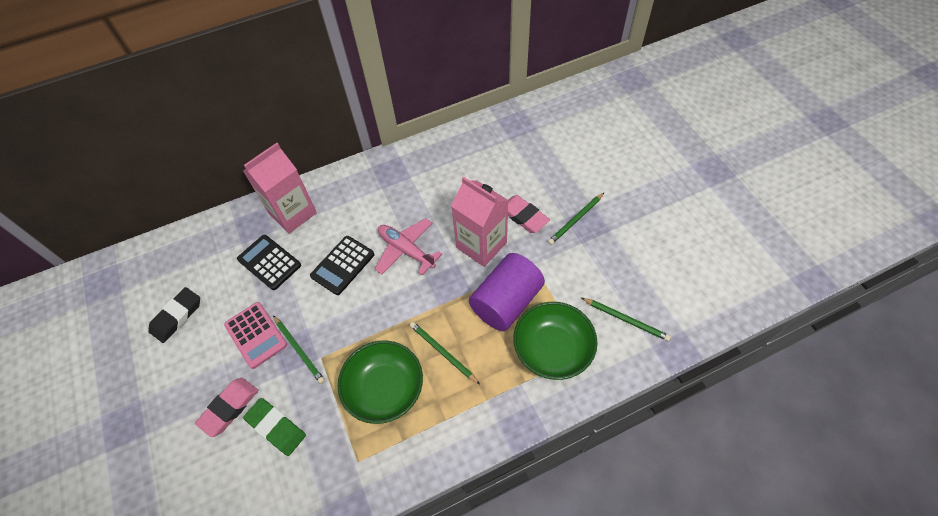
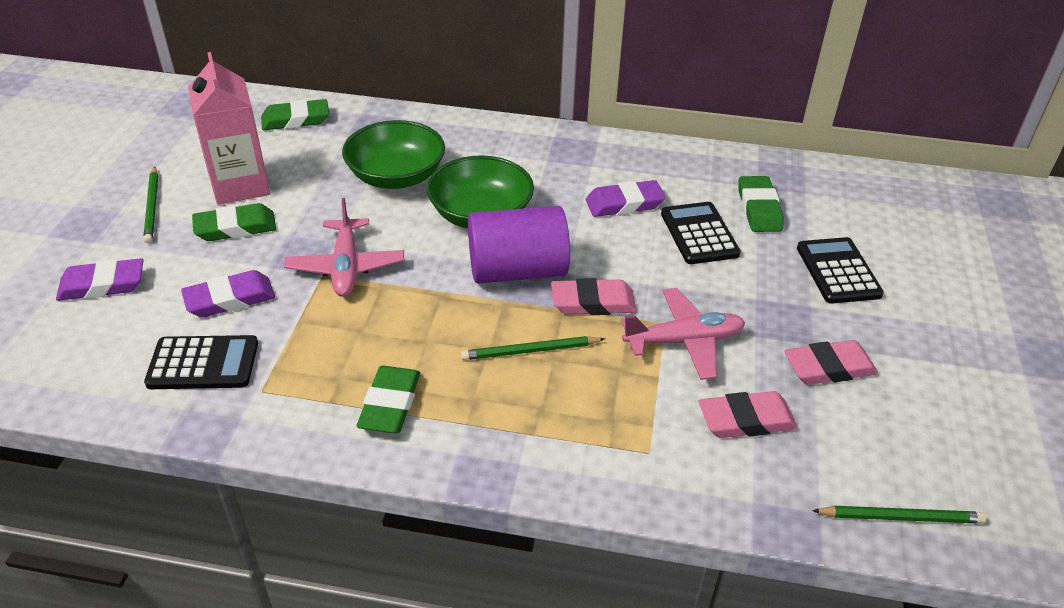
black calculator: [237,235,301,290] [310,236,374,295] = 2 -> [144,335,258,389] [661,202,741,264] [797,237,884,304] = 3
black eraser: [148,287,200,343] = 1 -> none = 0
green eraser: [243,398,306,456] = 1 -> [192,203,276,241] [261,99,329,130] [357,365,420,433] [738,176,784,232] = 4
green pencil: [273,315,325,384] [410,322,480,384] [548,193,604,245] [582,298,671,341] = 4 -> [143,166,158,243] [461,336,605,360] [812,506,986,523] = 3
pink calculator: [224,302,287,369] = 1 -> none = 0
pink carton: [243,143,317,234] [451,177,509,267] = 2 -> [188,52,270,205] = 1
pink eraser: [195,378,258,437] [508,195,550,233] = 2 -> [551,278,637,315] [699,391,798,438] [784,340,878,385] = 3
pink plane: [375,218,442,275] = 1 -> [284,198,404,297] [621,288,745,380] = 2
purple eraser: none = 0 -> [56,258,144,301] [181,270,275,318] [586,180,666,217] = 3

